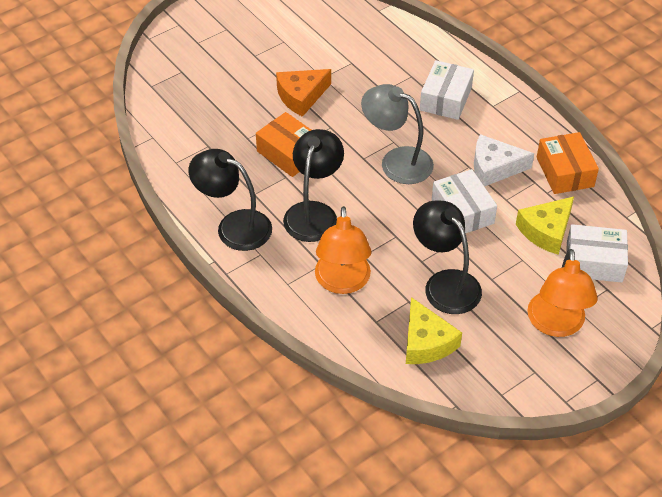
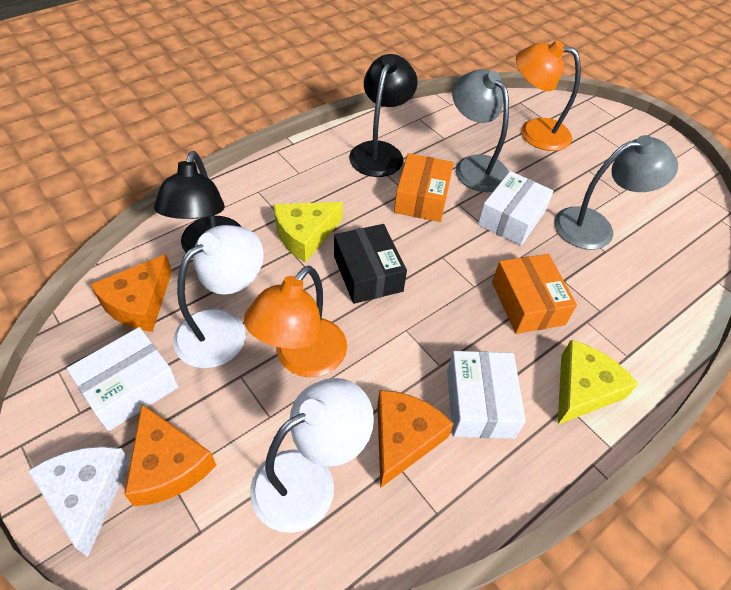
black box: none = 0 -> [334,224,407,304] = 1
black lamp: [188,149,272,251] [283,129,344,242] [413,200,482,314] = 3 -> [154,151,241,258] [349,54,418,177] = 2
grey lamp: [361,84,434,184] = 1 -> [452,69,509,192] [554,135,678,250] = 2
orange cheese: [276,69,331,117] = 1 -> [90,254,172,332] [124,404,216,506] [377,390,453,488] = 3
white lamp: none = 0 -> [173,225,264,368] [250,378,374,533] = 2

